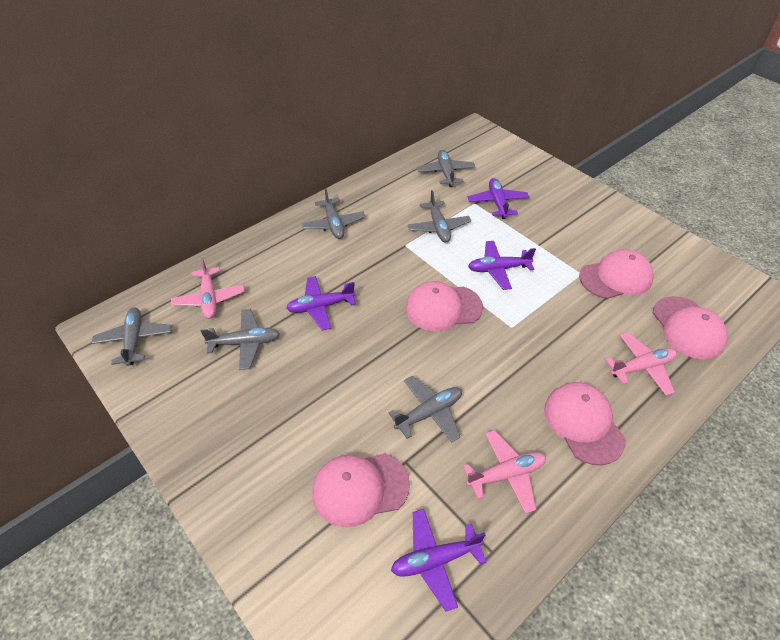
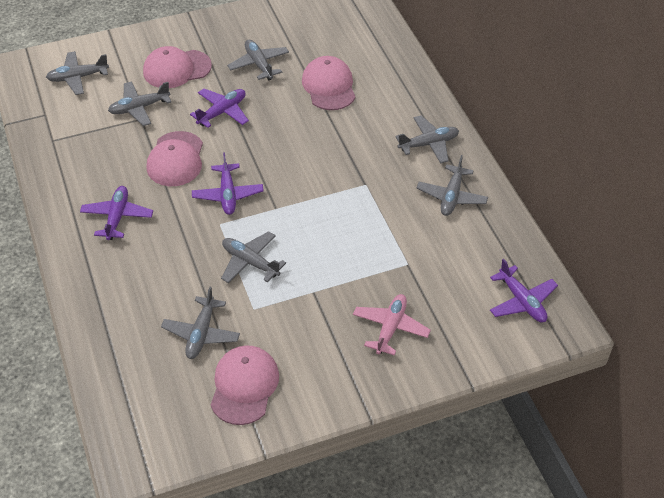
grey plane: [92,307,171,366] [201,309,280,370] [302,188,366,239] [389,376,462,443] [408,190,471,242] [417,150,475,187] = 6 -> [46,51,109,95] [108,81,171,126] [161,287,240,359] [221,231,286,283] [227,40,289,81] [395,115,459,164] [417,155,488,216] = 7
pink cap: [312,453,410,527] [405,281,483,331] [544,382,626,465] [579,249,654,299] [653,296,728,360] = 5 -> [143,46,212,88] [147,131,203,186] [211,345,279,425] [302,56,355,110] = 4
pink plane: [171,257,245,319] [463,430,546,514] [605,332,677,396] = 3 -> [353,294,431,356] = 1

